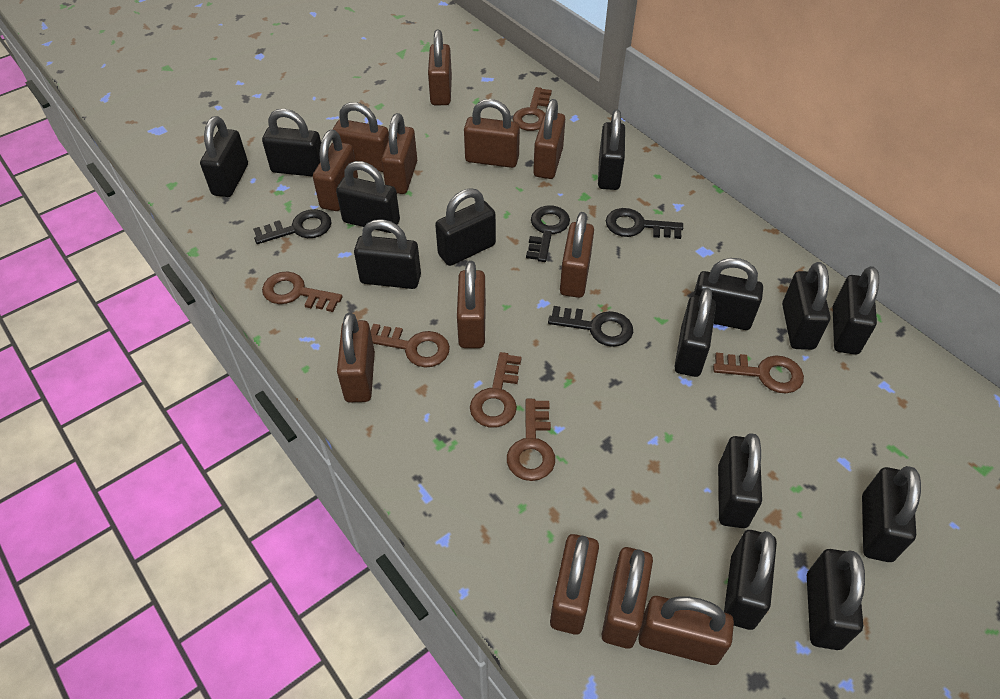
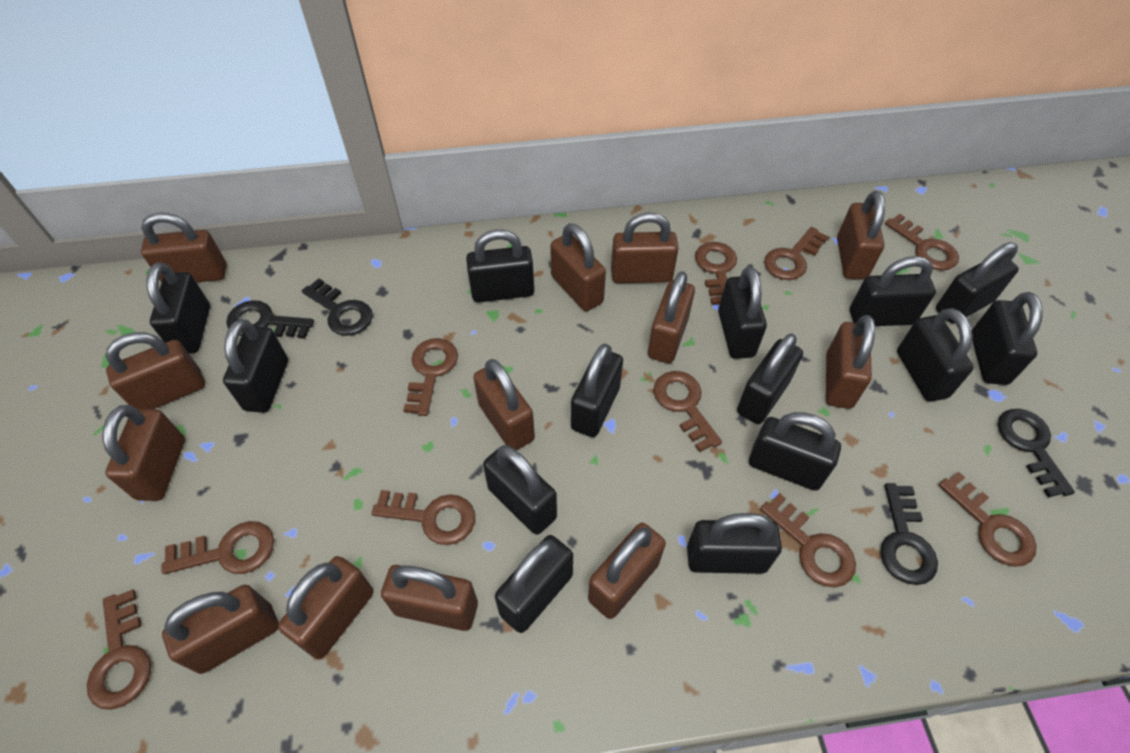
brown key: [262,271,342,312] [371,324,450,368] [470,352,521,428] [507,399,555,481] [513,87,552,131] [713,353,804,394] = 6 -> [87,589,151,710] [161,521,274,574] [371,490,475,545] [403,338,458,416] [653,371,722,452] [695,242,737,305] [760,493,856,587] [764,227,828,280] [885,214,959,271] [939,472,1037,567] = 10
brown padlock: [313,130,358,211] [332,102,389,172] [337,313,375,402] [382,113,417,194] [428,30,452,105] [457,261,486,348] [464,99,520,168] [533,99,565,179] [550,534,599,635] [560,212,594,298] [602,547,653,649] [638,596,734,665] = 12 -> [102,405,185,501] [106,332,205,409] [141,212,227,282] [162,585,279,674] [278,556,374,659] [381,565,478,631] [473,359,535,451] [550,223,606,311] [588,523,666,619] [611,212,679,283] [648,271,695,363] [826,315,875,409] [837,191,885,280] = 13

